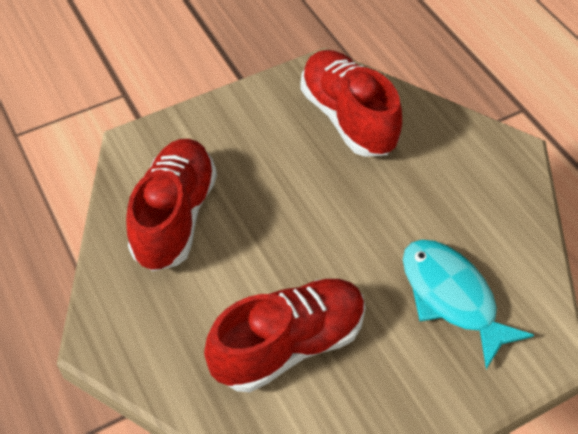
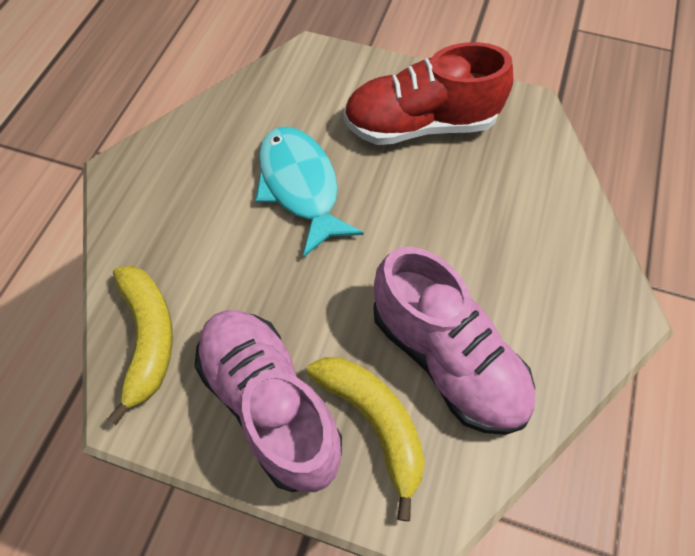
pink shoe: none = 0 -> [194,310,342,492] [373,247,535,435] = 2
red shoe: [126,139,217,271] [204,279,366,392] [300,50,402,157] = 3 -> [343,42,513,145] = 1
yellow banana: none = 0 -> [107,266,173,425] [307,357,425,521] = 2

